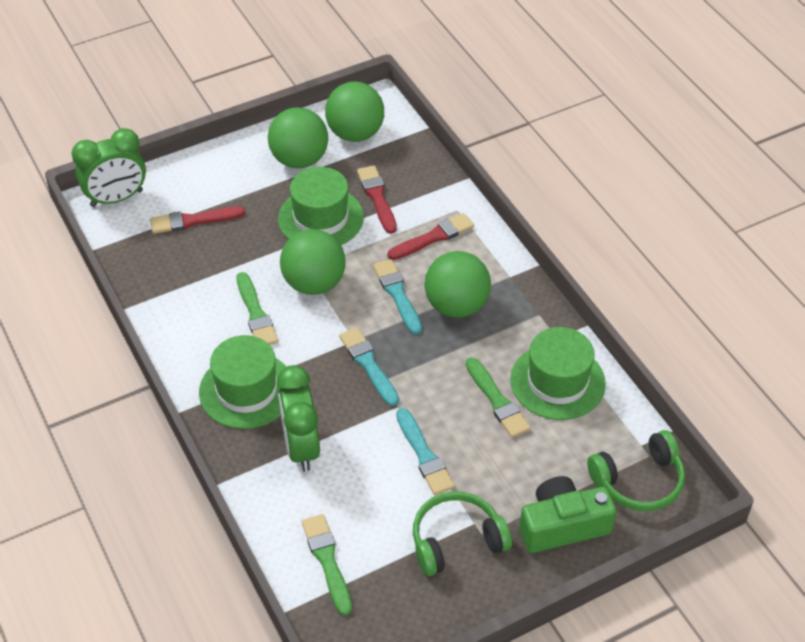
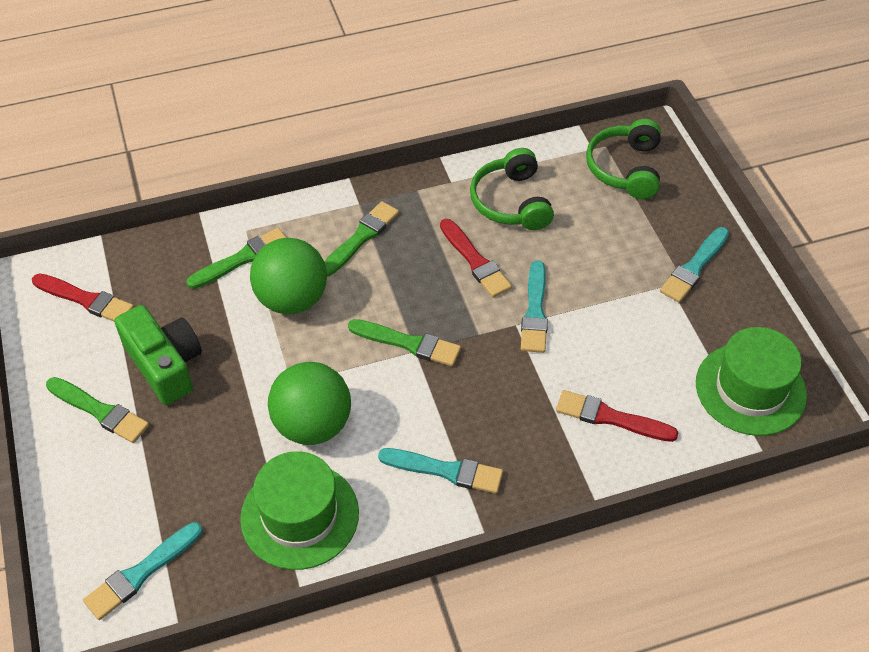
green ball: [268,107,328,168] [280,229,345,295] [325,82,384,142] [424,251,491,318] = 4 -> [250,238,327,314] [268,362,351,445] = 2
green brush: [236,272,278,345] [302,514,352,616] [466,357,531,438] = 3 -> [46,377,149,443] [187,228,287,289] [324,201,399,277] [348,319,461,366] = 4
green clock: [71,128,146,207] [277,365,320,472] = 2 -> none = 0
green hat: [199,335,286,429] [278,167,364,245] [510,327,606,420] = 3 -> [240,451,359,570] [696,327,807,436] = 2
turquoise brush: [339,327,399,406] [373,259,422,335] [396,408,455,495] = 3 -> [83,522,202,620] [378,448,503,494] [521,260,548,353] [660,227,729,302] = 4

